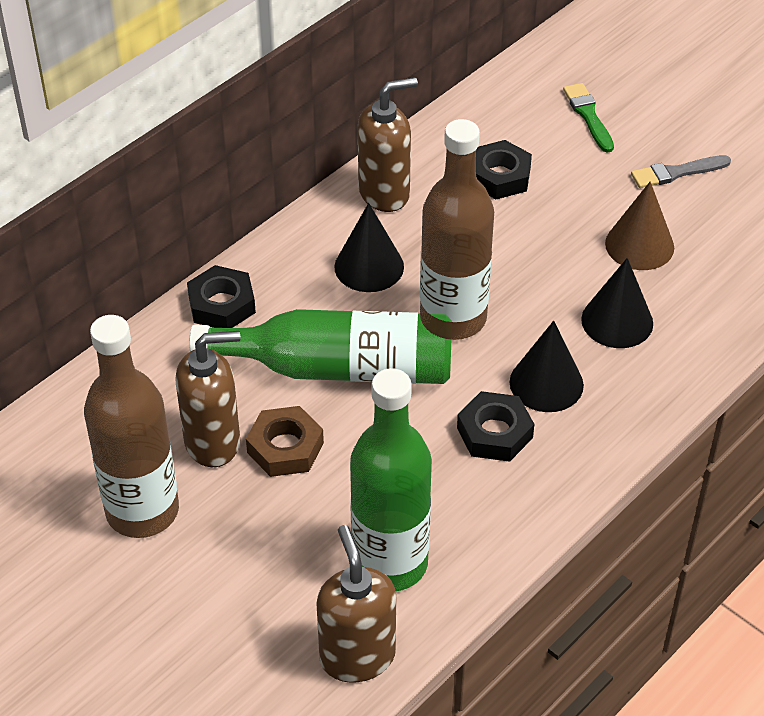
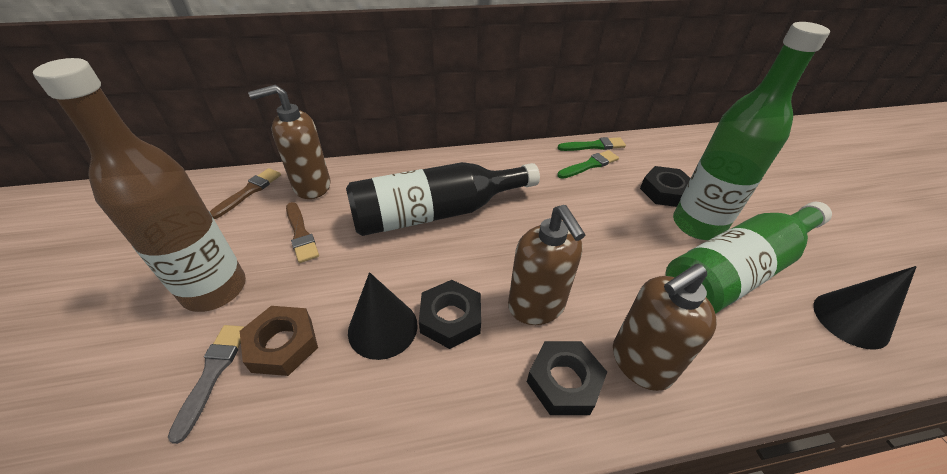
black bottle: none = 0 -> [346,162,540,236] = 1
black cone: [334,203,404,292] [510,321,584,412] [581,258,653,348] = 3 -> [348,272,418,360] [813,266,917,350] = 2
brown bottle: [84,315,179,538] [420,119,494,340] = 2 -> [33,58,246,312] = 1
brown brush: none = 0 -> [210,168,281,219] [286,202,319,263] = 2
brown cone: [605,182,674,270] = 1 -> none = 0
green brush: [563,83,614,153] = 1 -> [557,150,619,179] [558,137,626,151] = 2

